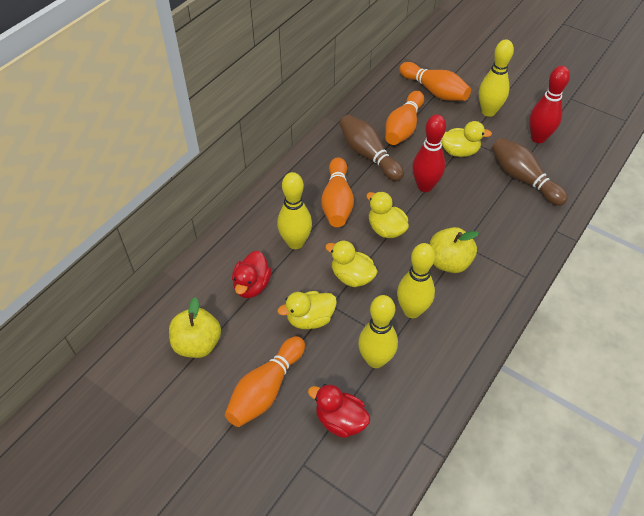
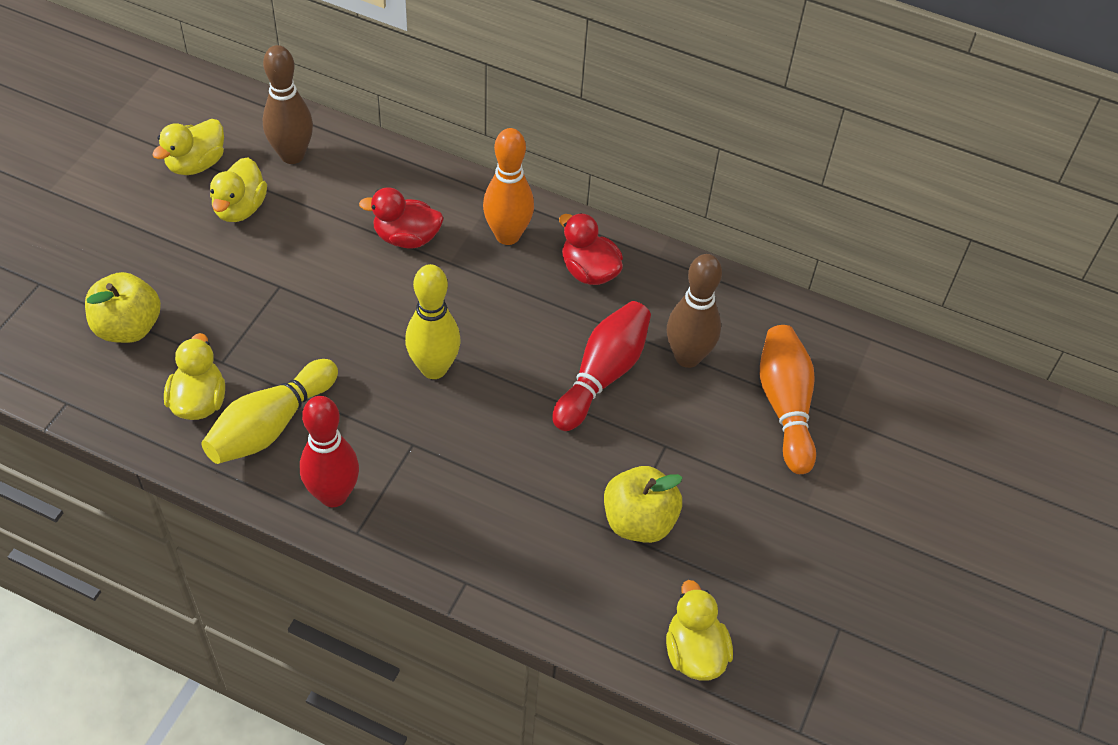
orange bowling pin: [225,336,305,427] [321,157,354,227] [385,91,424,145] [399,62,471,101] = 4 -> [483,128,534,245] [760,325,816,474] = 2
yellow bowling pin: [277,172,312,249] [358,295,398,368] [397,243,435,318] [479,39,514,117] = 4 -> [201,359,338,464] [405,264,461,379] = 2

